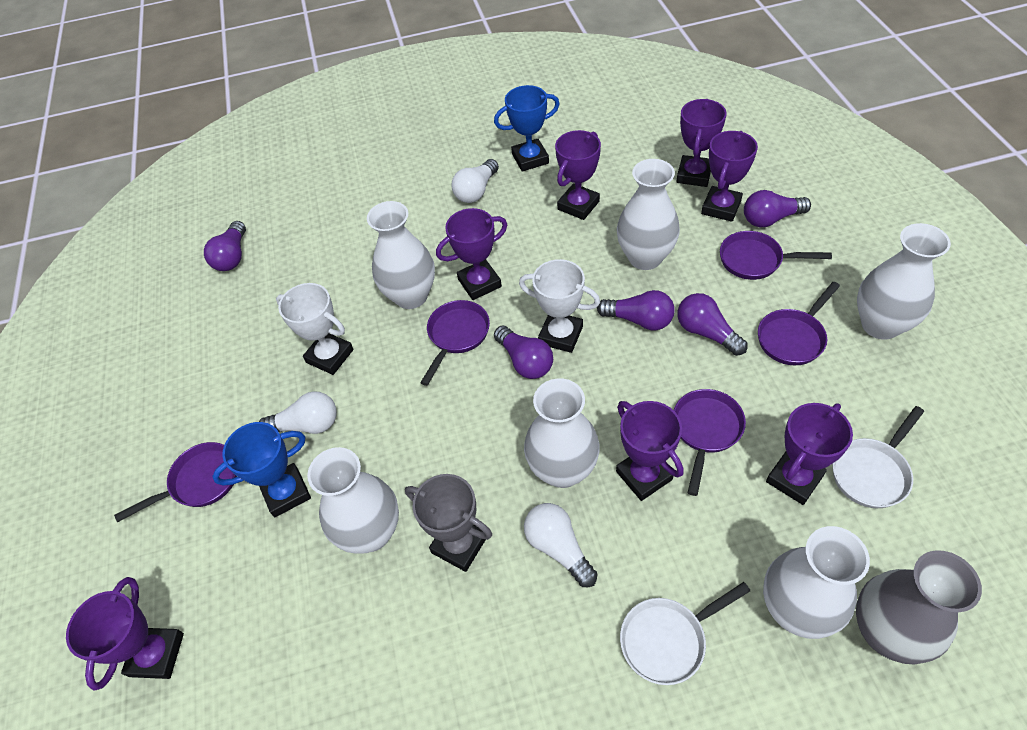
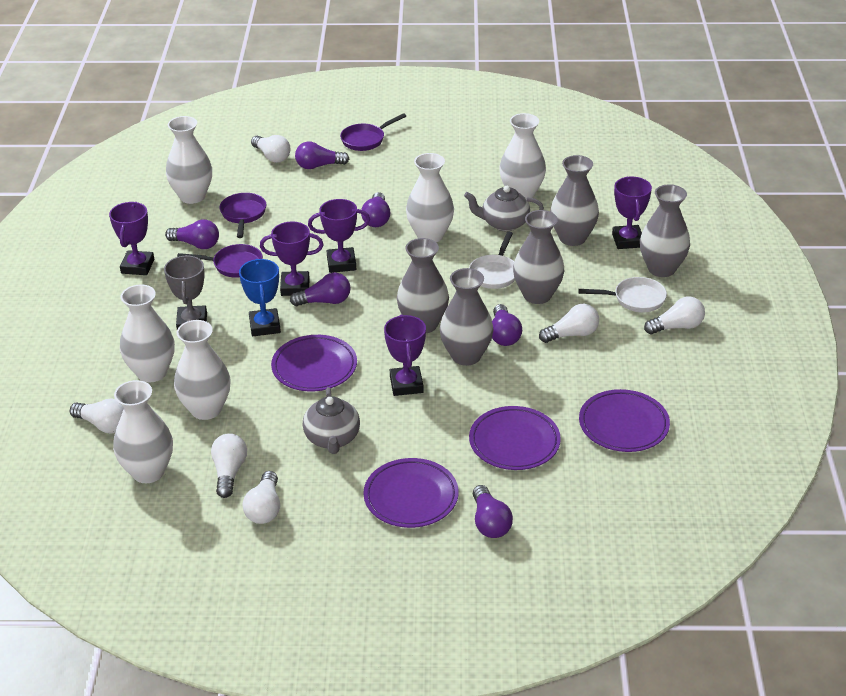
blue trophy: [212,422,311,517] [494,85,560,172] = 2 -> [239,259,281,336] = 1
grey teapot: none = 0 -> [303,387,360,454] [464,186,544,231] = 2
grey vase: [856,550,982,664] = 1 -> [397,238,449,333] [440,268,494,366] [513,210,564,304] [550,155,599,246] [640,184,690,277] = 5
purple light bulb: [204,221,246,271] [494,326,553,379] [597,290,675,330] [677,293,748,356] [744,190,811,227] = 5 -> [165,219,219,249] [290,272,350,306] [295,141,349,169] [361,192,391,227] [473,485,513,538] [492,304,522,346] = 6
purple pan: [114,442,237,522] [420,300,490,386] [674,389,746,496] [720,231,832,280] [758,282,840,365] = 5 -> [177,244,263,278] [220,193,266,238] [340,113,406,151] = 3
purple plate: none = 0 -> [271,335,357,391] [364,458,459,528] [469,406,561,470] [579,389,670,452] = 4
purple trophy: [66,577,184,691] [436,208,507,300] [555,130,601,220] [616,401,684,501] [676,99,727,187] [701,131,758,222] [766,403,853,505] = 7 -> [109,202,154,275] [260,222,324,296] [308,199,370,273] [384,315,426,396] [612,177,652,249] = 5
white light bulb: [259,391,337,434] [452,159,499,203] [524,503,598,587] = 3 -> [70,398,124,434] [211,433,247,498] [243,471,280,524] [251,135,290,163] [539,304,599,343] [644,296,705,334] = 6
white trophy: [276,283,354,375] [519,259,600,353] = 2 -> none = 0

